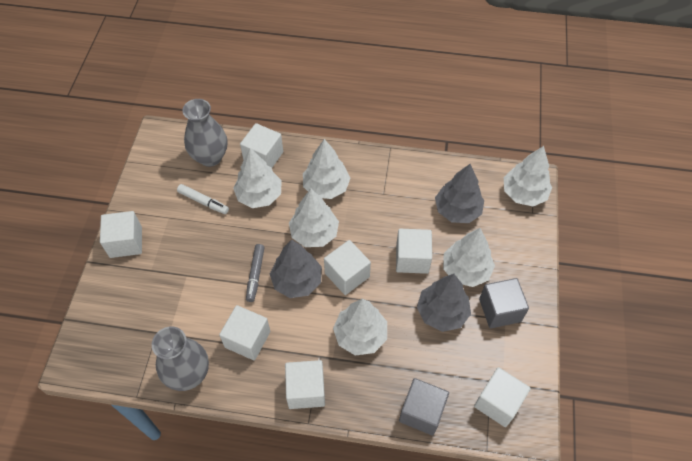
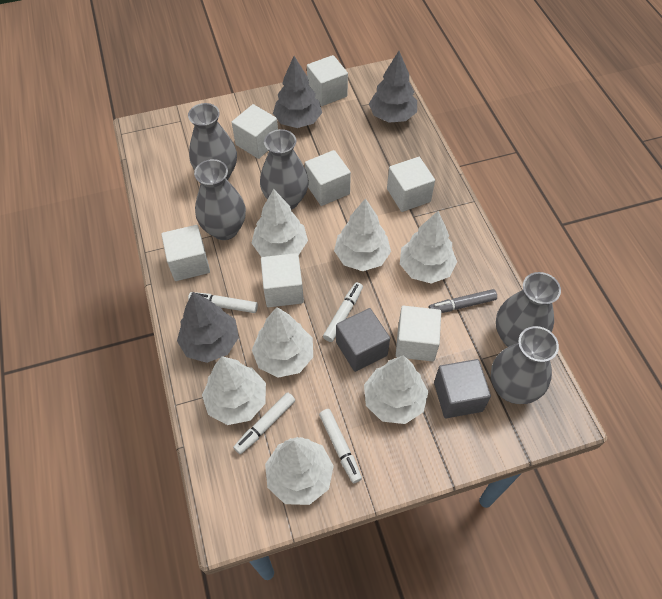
grey vase: [152,326,209,391] [182,99,228,167] = 2 -> [188,103,237,180] [194,159,246,240] [260,129,309,210] [491,326,559,404] [496,272,561,347] = 5
white marker: [177,184,229,214] = 1 -> [188,292,258,313] [233,392,295,454] [319,409,362,483] [323,282,363,342] = 4
white tree: [233,148,282,208] [289,189,339,247] [303,139,350,199] [333,298,387,356] [443,228,495,287] [504,146,552,206] = 6 -> [202,356,266,425] [252,189,308,257] [252,307,313,378] [265,437,334,505] [334,198,391,271] [364,356,429,424] [400,211,457,284] = 7

